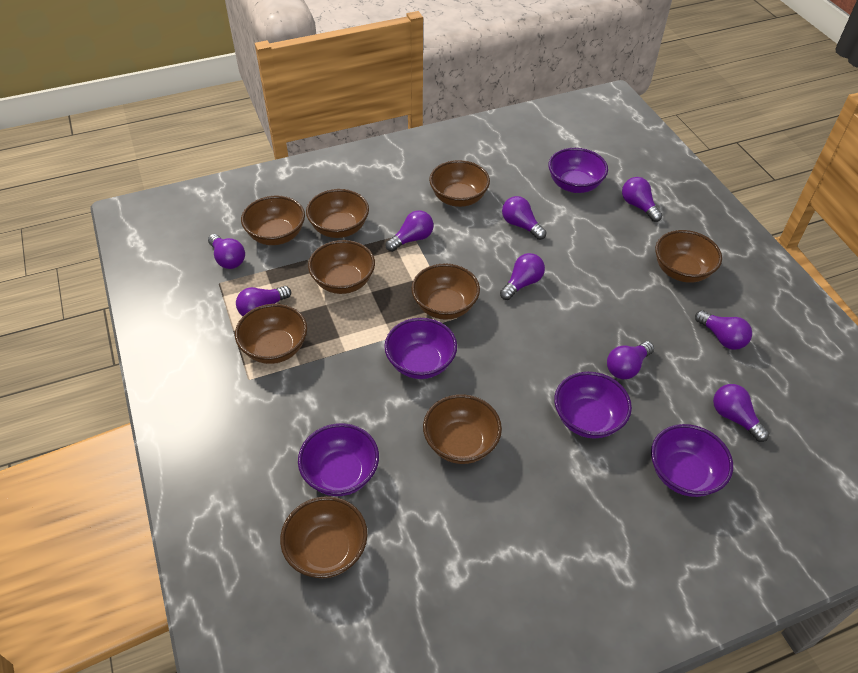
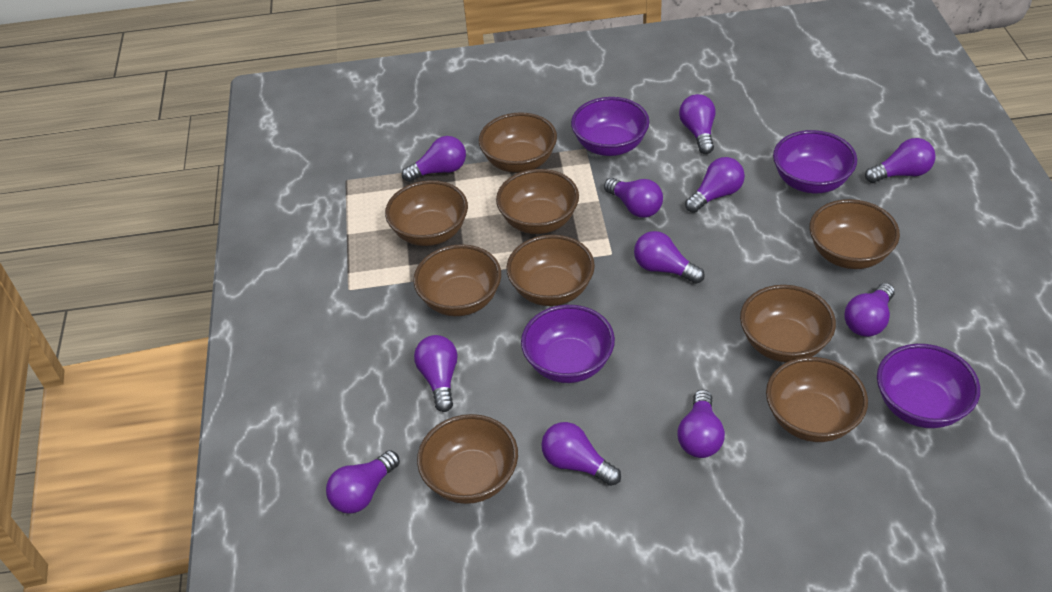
purple bowl: [298,423,379,496] [384,318,457,379] [548,148,608,193] [554,371,632,439] [651,424,733,497] = 5 -> [521,305,615,383] [571,97,649,156] [773,130,857,193] [877,344,980,428] = 4
purple light bulb: [208,234,245,269] [236,286,291,316] [386,210,434,252] [500,253,545,300] [502,196,546,240] [607,341,654,379] [622,177,662,222] [695,310,752,350] [713,384,769,442] = 9 -> [326,450,400,514] [402,136,466,182] [414,335,458,412] [541,422,621,486] [604,178,663,218] [634,231,705,284] [678,389,725,458] [679,94,715,154] [685,157,745,213] [844,283,895,337] [865,138,936,183] = 11

